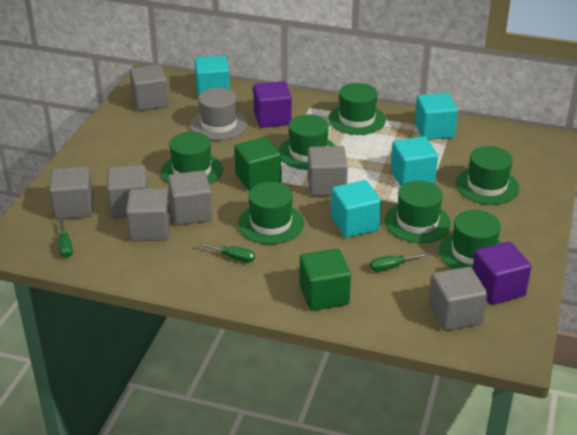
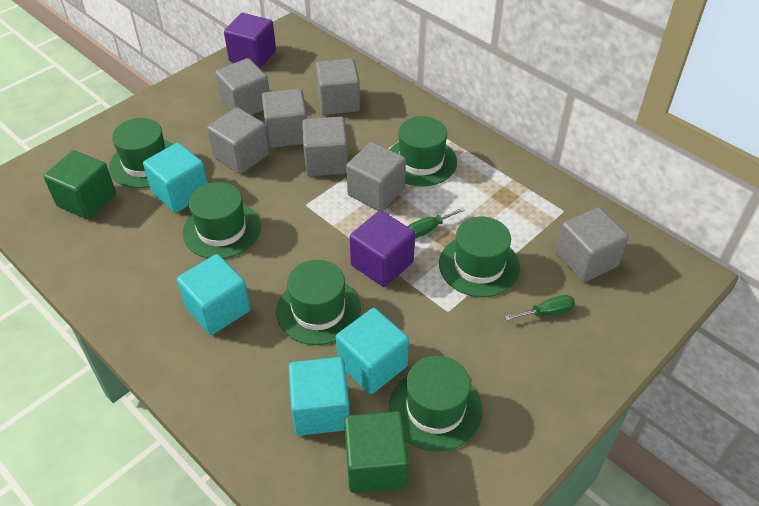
green hat: [161,132,223,185] [238,182,304,244] [278,115,336,170] [328,83,386,135] [385,181,451,243] [439,210,502,269] [456,146,519,205] = 7 -> [109,118,173,188] [183,182,261,259] [276,260,361,345] [389,356,483,452] [390,116,457,187] [439,217,520,297] = 6
green screwdriver: [59,219,73,258] [199,243,255,262] [370,253,428,272] = 3 -> [408,207,465,238] [505,295,575,321] = 2
grey hat: [190,88,248,140] = 1 -> none = 0

